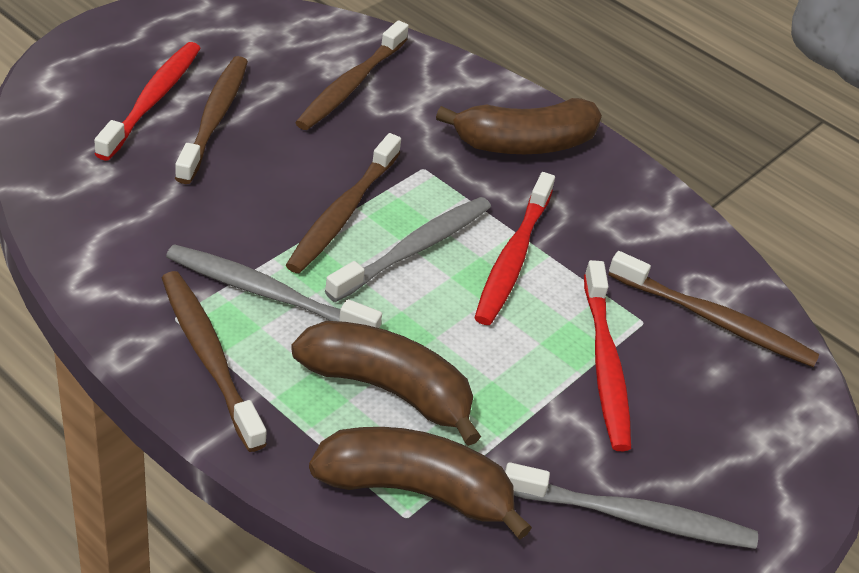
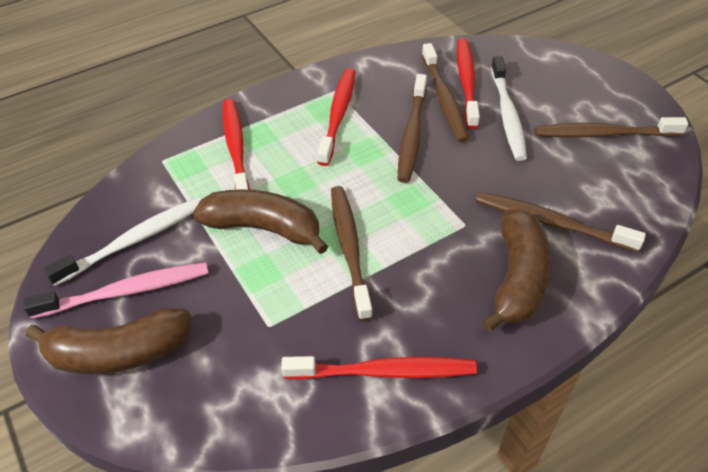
grey toothbrush: [166,244,382,328] [325,197,491,302] [505,462,758,549] = 3 -> none = 0
pink toothbrush: none = 0 -> [23,262,209,319] = 1
red toothbrush: [94,42,201,161] [474,172,555,325] [584,260,631,451] = 3 -> [223,99,250,190] [281,356,477,379] [317,68,355,166] [457,38,480,129] = 4
white toothbrush: none = 0 -> [43,197,201,286] [491,56,527,161] = 2

